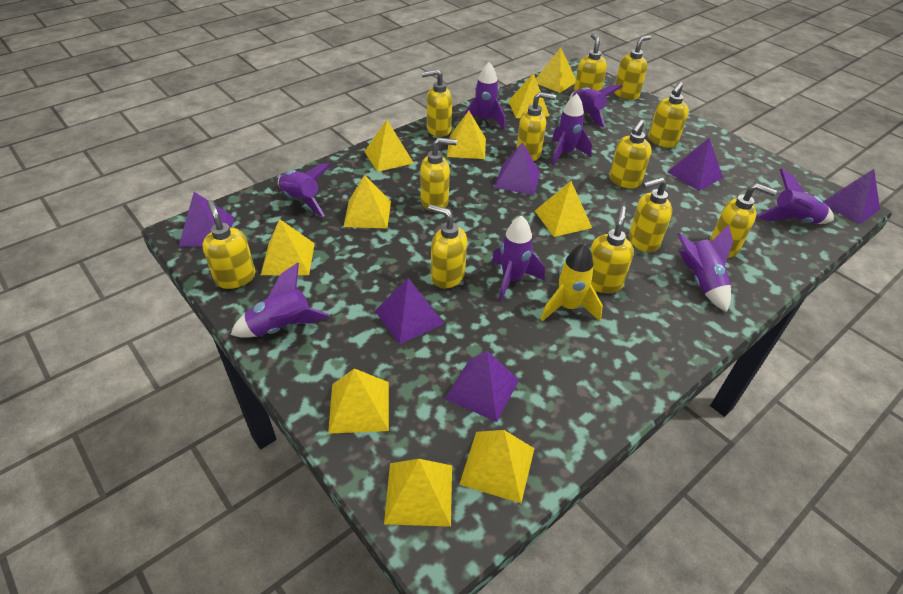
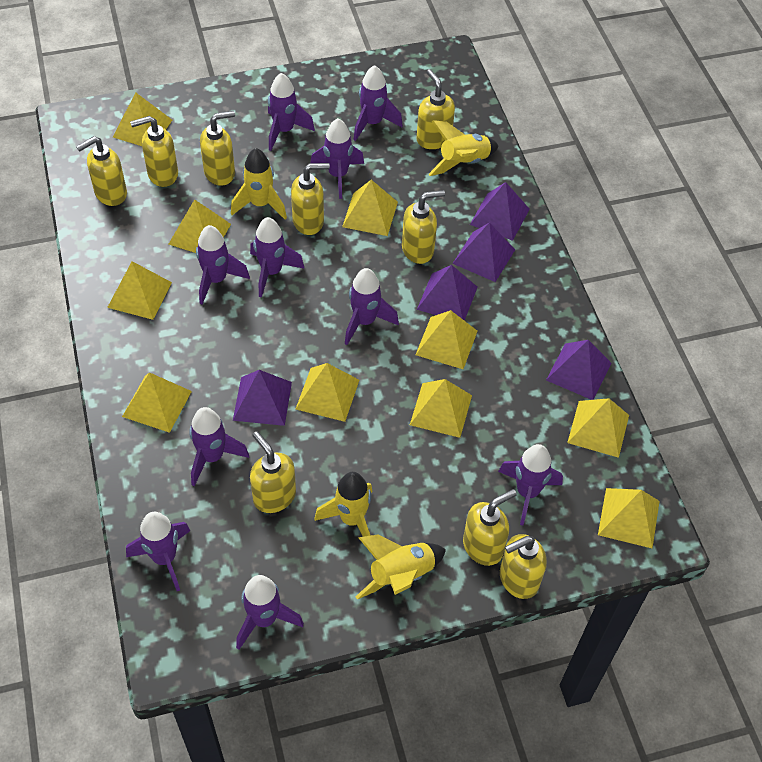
purple pyramid: [178,192,235,247] [375,278,444,344] [445,351,519,422] [494,142,540,195] [668,138,723,191] [823,169,880,224] = 6 -> [233,370,292,426] [417,265,478,321] [452,223,515,282] [470,182,530,241] [546,340,611,400] = 5
purple rocket: [230,263,330,338] [278,163,331,217] [464,62,505,129] [492,215,545,302] [551,94,592,166] [570,85,623,128] [677,224,733,312] [756,169,834,224] = 8 -> [126,512,190,591] [189,407,249,486] [196,225,250,305] [236,575,304,650] [250,217,305,297] [268,73,315,151] [310,118,364,199] [345,268,399,345] [354,65,403,141] [498,444,563,525] = 10
yellow rocket: [541,243,603,321] = 1 -> [231,148,287,219] [314,472,372,537] [355,535,446,599] [428,120,498,176] = 4
yellow soap dispenser: [202,200,256,289] [420,138,457,212] [422,69,452,137] [428,204,467,288] [516,92,556,161] [574,33,607,92] [590,206,634,294] [609,120,652,188] [614,35,651,100] [629,177,672,252] [648,82,689,147] [710,183,777,258] = 12 -> [76,136,127,206] [130,116,178,187] [200,111,235,186] [250,431,296,513] [291,163,330,235] [402,190,445,264] [417,69,455,149] [463,489,517,566] [500,534,547,599] = 9

